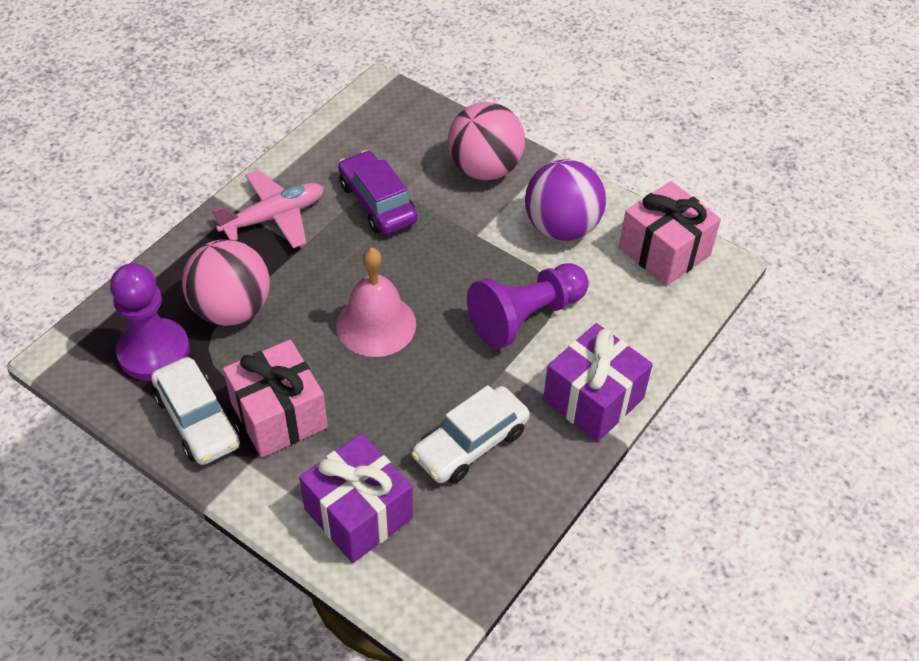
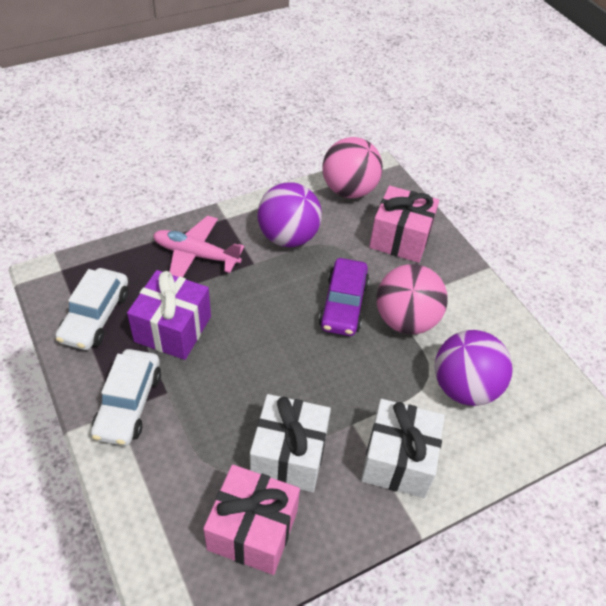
pink bell: [336,248,416,357] = 1 -> none = 0
purple ball: [525,159,606,241] = 1 -> [257,182,322,247] [435,330,513,406] = 2
purple gift: [299,434,413,563] [543,323,653,442] = 2 -> [127,270,211,360] = 1
purple pawn: [110,263,190,381] [467,263,589,349] = 2 -> none = 0
white gift: none = 0 -> [250,394,331,492] [361,399,445,498] = 2

